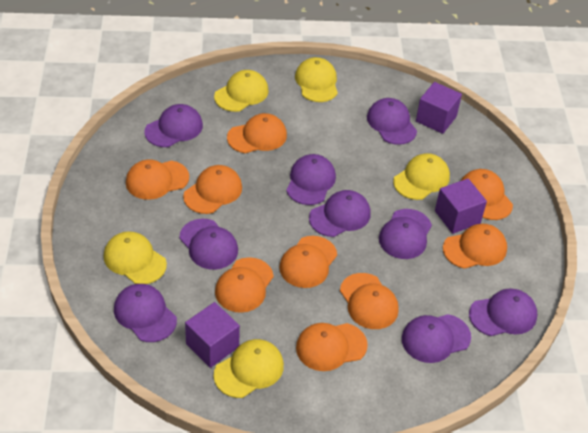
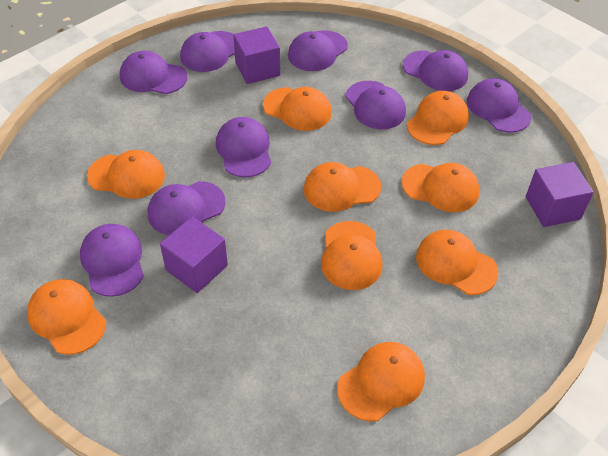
yellow cap: [104,231,167,284] [214,70,269,112] [214,339,284,398] [295,57,338,102] [393,153,450,200] = 5 -> none = 0

